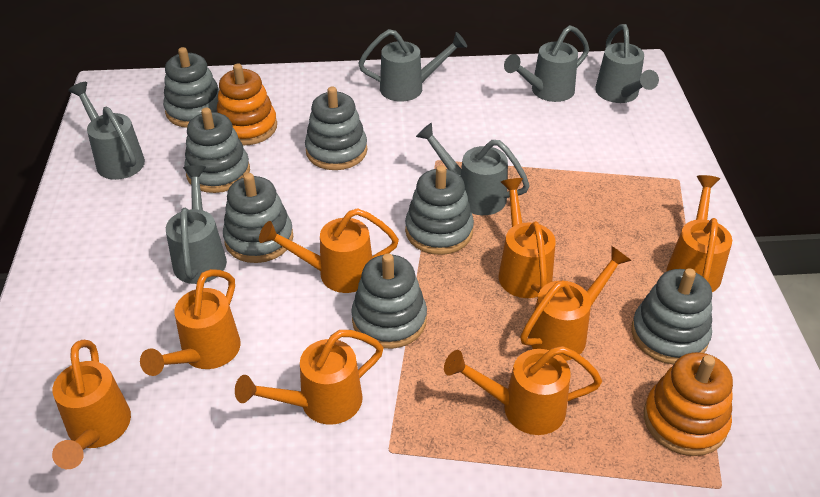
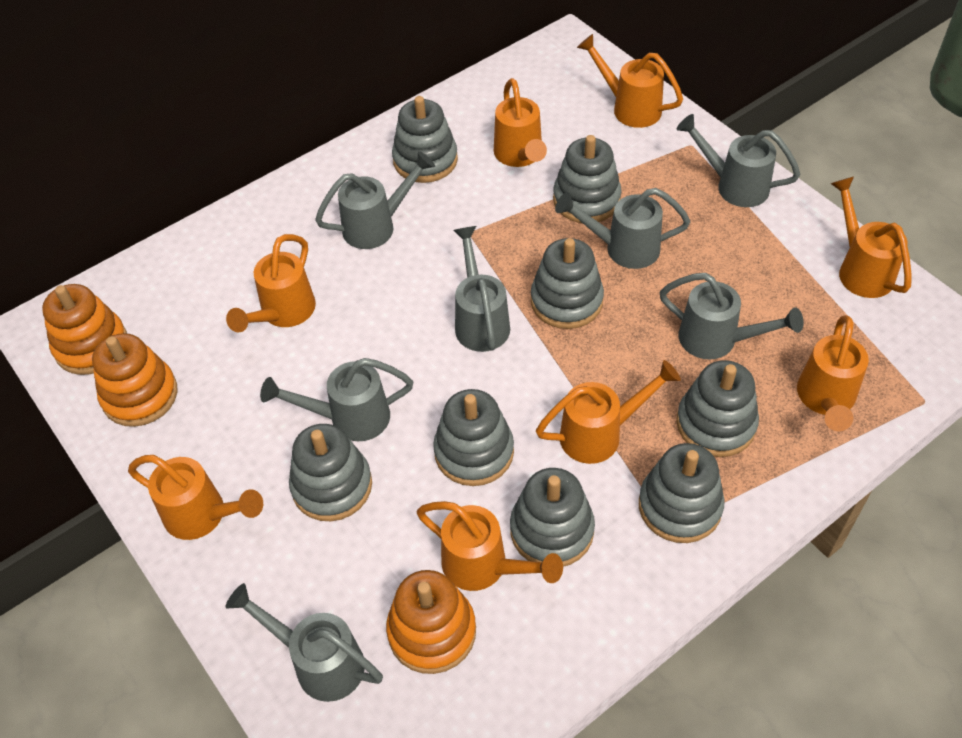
grey stacking toy: [163,47,220,128] [184,108,250,193] [223,173,293,263] [305,87,367,170] [351,253,427,349] [405,165,474,255] [631,268,712,364] = 7 -> [289,424,372,521] [392,96,458,183] [433,389,514,486] [510,468,595,567] [531,238,604,329] [553,135,622,223] [639,443,725,543] [677,360,759,457] = 8
grey watering can: [68,82,145,180] [166,165,227,284] [358,29,467,102] [416,123,530,215] [504,25,589,102] [595,24,659,103] = 6 -> [225,583,383,702] [260,358,413,441] [315,151,435,249] [453,226,510,352] [555,188,690,269] [659,273,804,359] [676,114,800,207] = 7
orange stacking toy: [217,64,277,145] [644,352,733,456] = 2 -> [42,284,127,375] [92,333,177,427] [386,570,476,674] = 3

